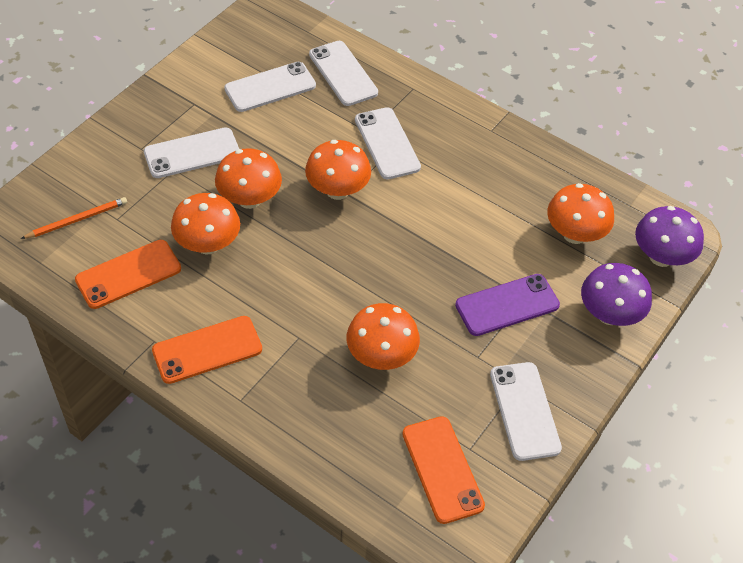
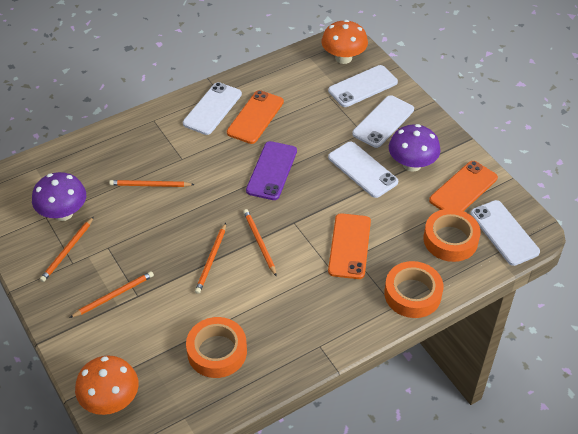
orange mushroom: [171,193,240,255] [215,148,282,209] [305,140,371,200] [347,303,420,370] [547,183,614,244] = 5 -> [75,355,139,415] [321,20,368,64] = 2
orange pencil: [21,197,127,239] = 1 -> [40,217,94,282] [70,271,154,318] [109,180,195,187] [195,223,226,294] [243,209,277,277] = 5
orange tape: none = 0 -> [186,317,247,378] [384,261,443,318] [424,209,481,262] = 3

